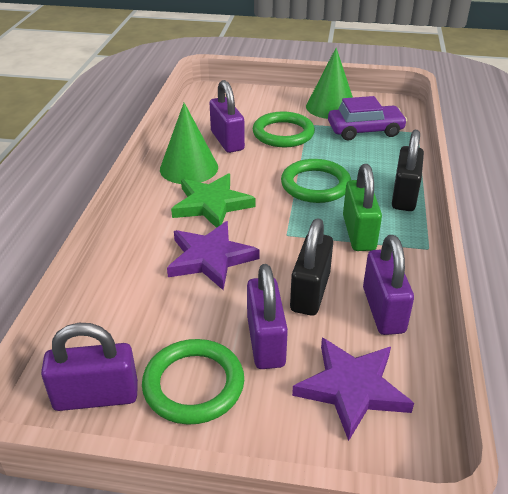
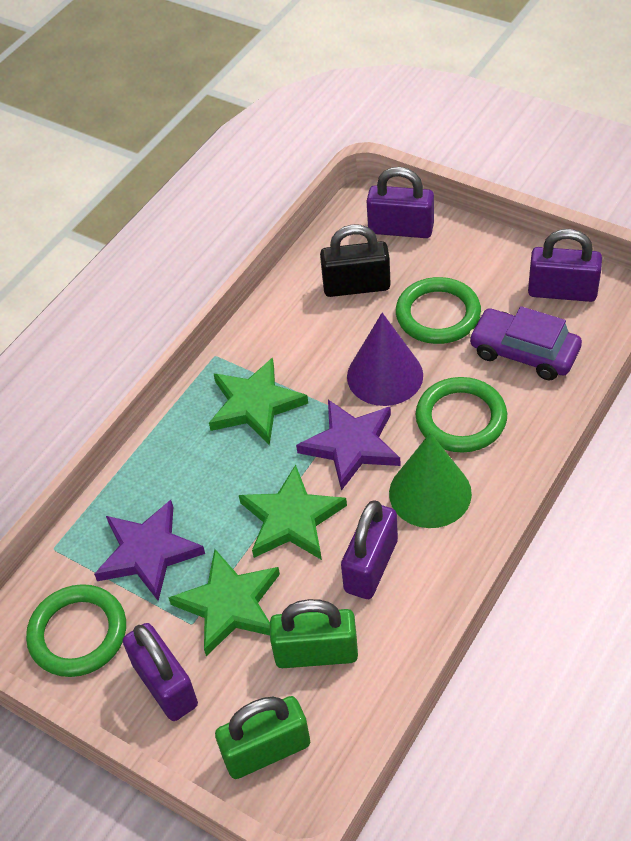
black padlock: [290,218,333,316] [392,130,424,211] = 2 -> [320,224,391,297] = 1
green cone: [160,103,218,184] [306,48,353,119] = 2 -> [389,433,472,528] = 1
green padlock: [343,164,382,251] = 1 -> [215,696,310,779] [270,599,358,668] = 2
green star: [171,173,255,228] = 1 -> [168,549,280,656] [209,357,308,445] [239,465,347,560] = 3
purple cone: none = 0 -> [347,313,423,406] = 1

